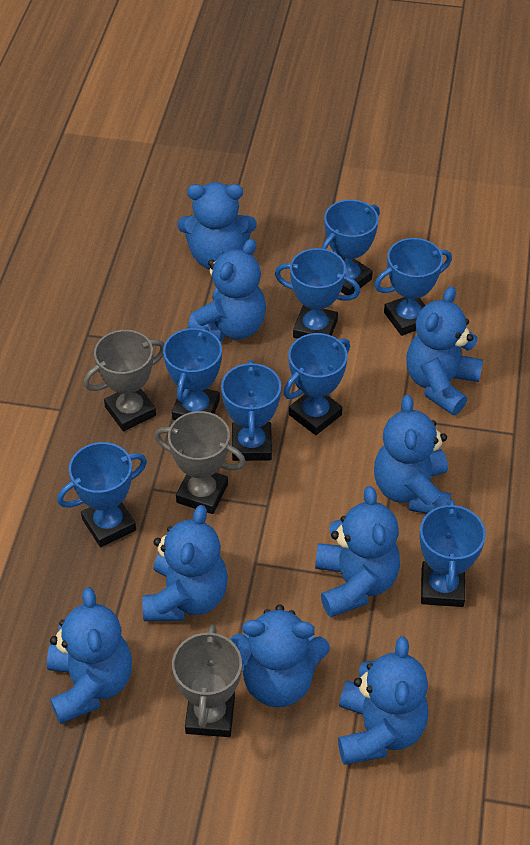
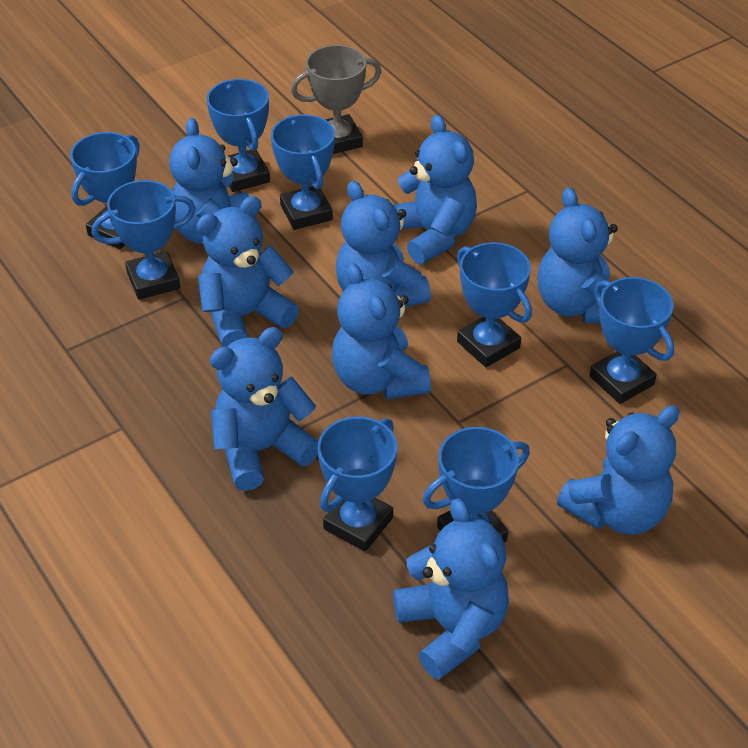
grey trophy: [84,330,165,431] [154,411,246,514] [172,624,242,737] = 3 -> [291,45,382,154] = 1

